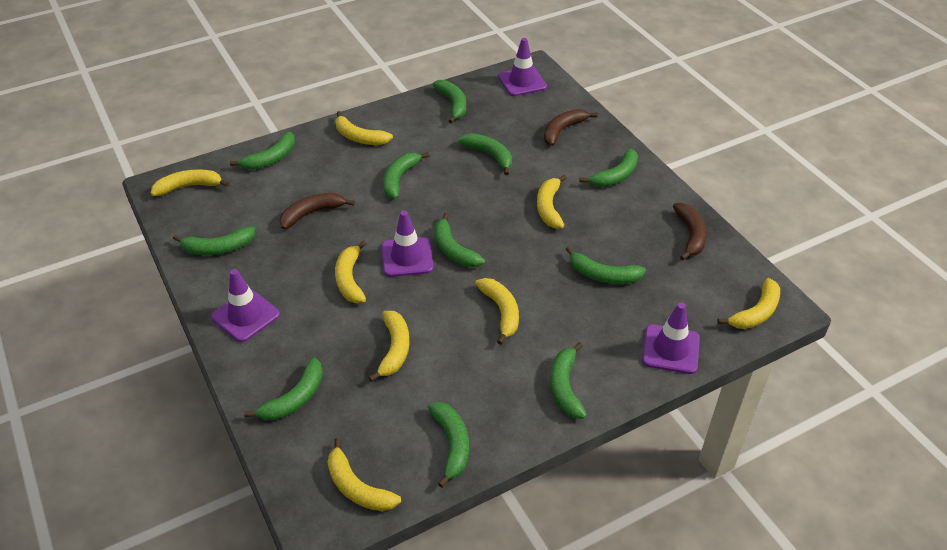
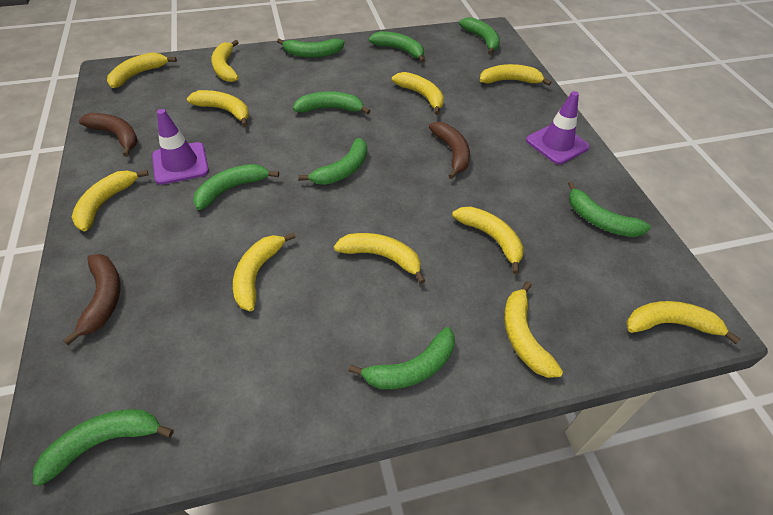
green banana: [173,226,255,255] [230,132,295,170] [244,358,323,420] [383,152,429,199] [428,402,469,488] [433,80,466,124] [434,213,485,267] [458,133,512,175] [550,342,587,419] [566,247,646,284] [580,149,638,187] = 11 -> [33,409,174,486] [193,164,279,210] [277,39,344,58] [293,91,370,114] [298,138,367,185] [348,327,455,389] [368,31,425,63] [459,17,500,55] [568,181,651,237] = 9
purple traffic cone: [211,269,280,342] [382,211,433,277] [498,38,547,96] [642,303,700,374] = 4 -> [152,109,209,185] [526,91,589,164] = 2
yellow banana: [151,169,229,196] [327,438,401,511] [335,240,366,303] [336,111,393,145] [369,311,409,382] [475,278,519,345] [537,175,567,229] [717,278,780,329] = 8 -> [72,170,149,231] [107,52,177,88] [187,90,249,127] [211,40,239,82] [233,232,296,311] [334,233,426,284] [392,72,444,115] [452,206,524,274] [480,64,552,86] [504,281,563,378] [627,301,741,344] = 11

